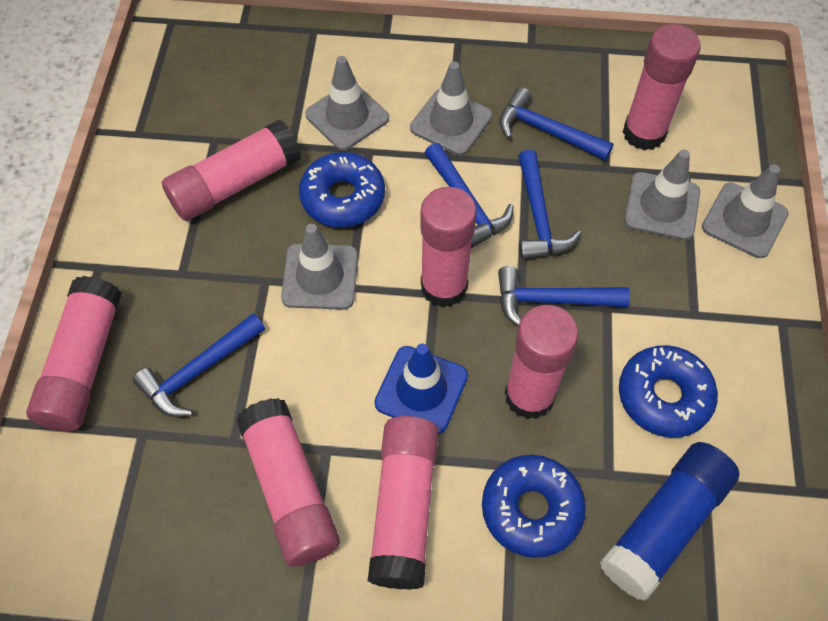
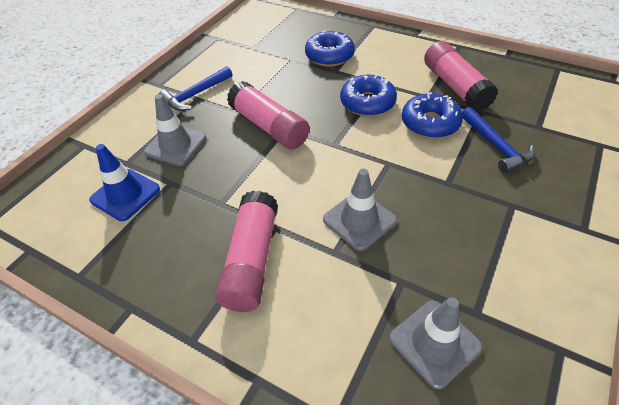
blue glue stick: [600,442,740,601] = 1 -> none = 0
blue hammer: [133,314,265,417] [425,143,514,248] [498,266,630,326] [499,87,614,161] [518,150,581,260] = 5 -> [159,66,232,111] [462,107,535,173] = 2
grey traffic cone: [281,224,358,310] [305,56,389,150] [410,62,492,155] [624,149,700,240] [702,164,789,258] = 5 -> [144,94,206,166] [323,169,397,251] [389,297,482,389] = 3
pink glue stick: [26,276,122,431] [162,120,301,221] [236,398,340,567] [368,416,438,590] [420,187,477,308] [505,305,579,419] [623,24,701,151] = 7 -> [215,191,278,312] [227,81,309,149] [424,41,498,112] = 3

